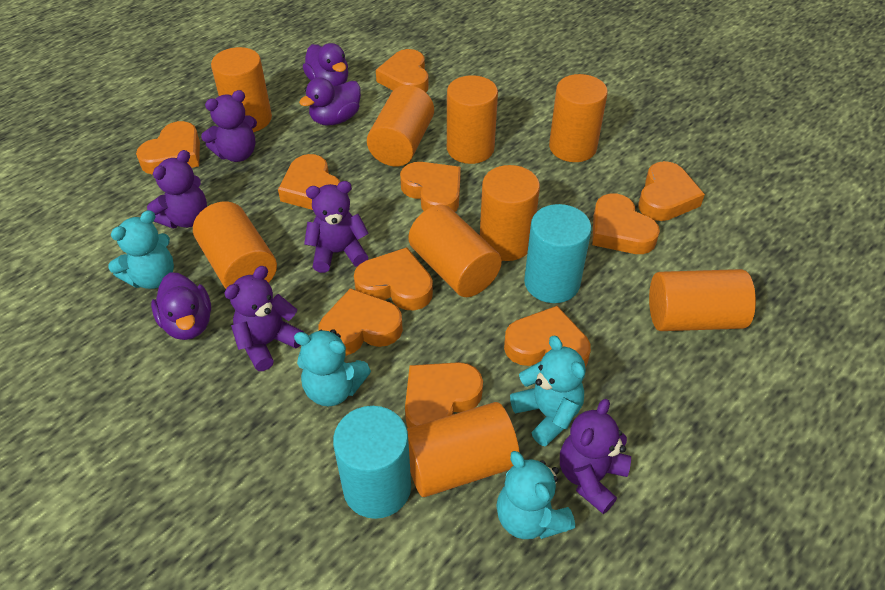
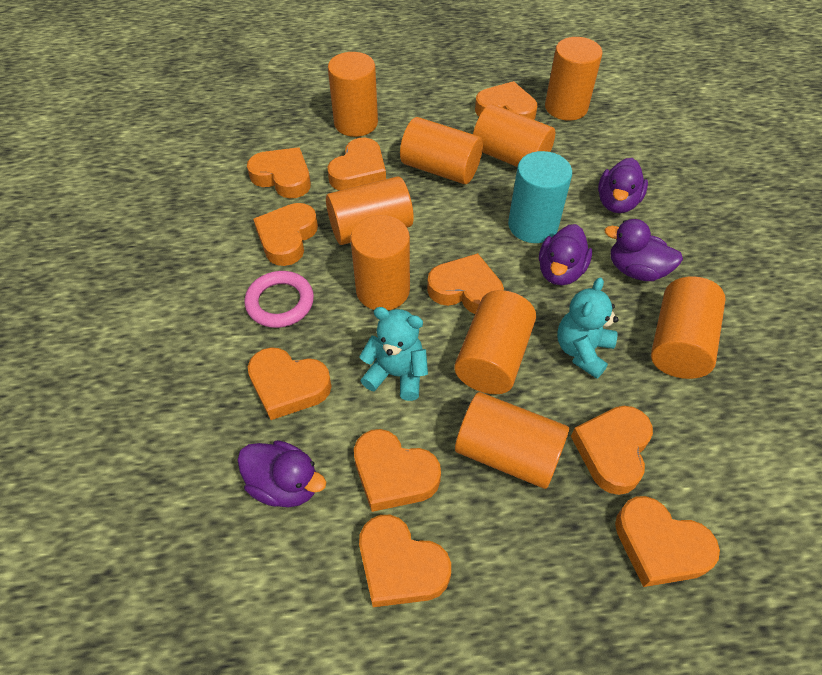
pink ring: none = 0 -> [245,271,314,328] = 1
purple duck: [151,272,211,340] [299,77,361,126] [303,43,348,86] = 3 -> [237,440,326,507] [539,224,592,285] [598,158,648,213] [604,219,683,281] = 4
purple teddy bear: [147,150,207,228] [201,90,257,162] [224,266,304,371] [304,181,369,273] [560,399,631,514] = 5 -> none = 0
turquoise cylinder: [333,406,411,519] [524,204,591,303] = 2 -> [508,151,572,243] = 1
turquoise teddy bear: [108,210,174,289] [294,329,371,407] [496,451,575,539] [510,335,585,447] = 4 -> [359,307,428,401] [557,277,619,379] = 2

